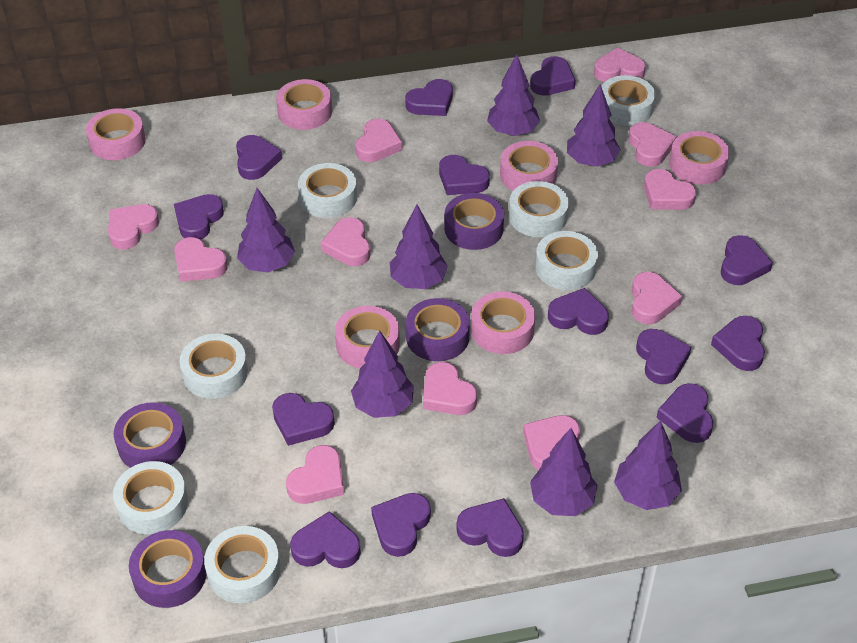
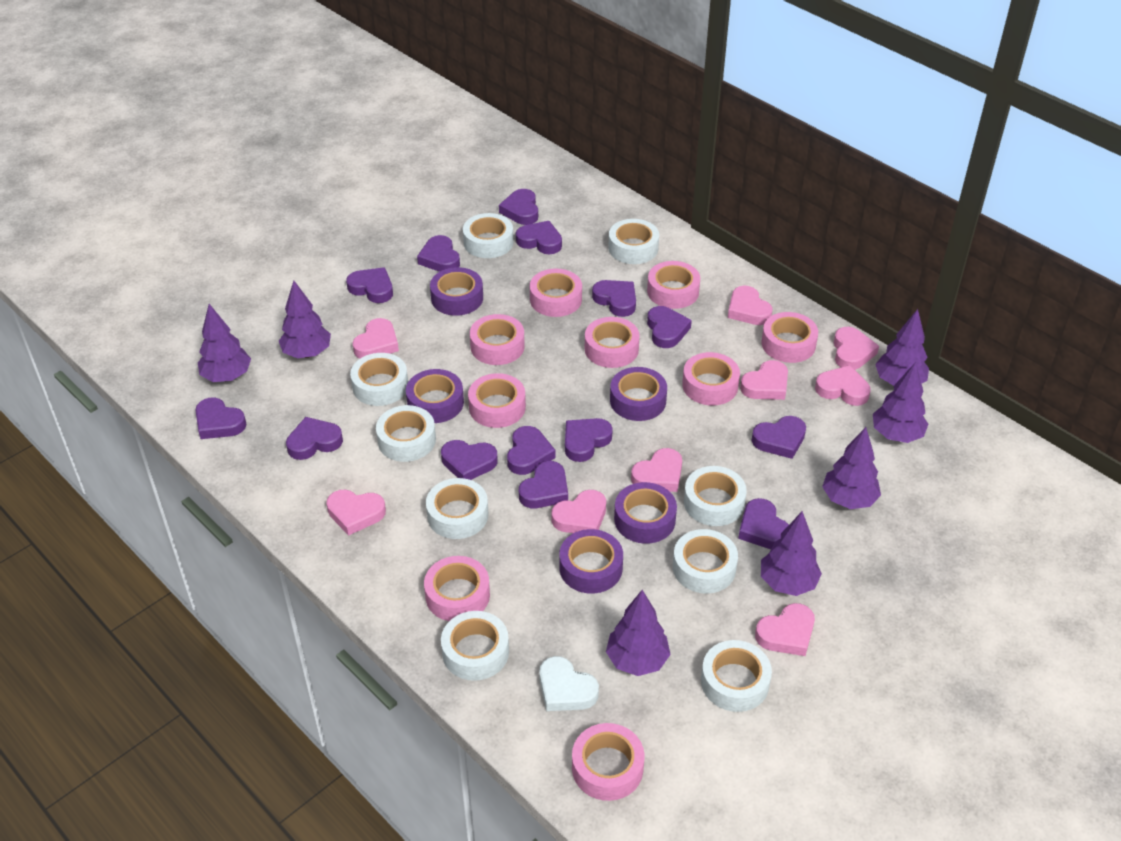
pink heart: [108,204,159,249] [174,237,228,282] [286,445,344,504] [321,217,370,266] [355,119,402,162] [423,362,477,415] [523,415,580,470] [594,48,646,82] [629,122,676,167] [631,272,682,324] [644,169,696,210] = 11 -> [326,490,386,536] [353,318,399,359] [551,490,606,533] [631,448,682,492] [728,286,772,325] [740,360,788,400] [755,603,815,656] [815,365,871,406] [834,327,879,370] = 9
pink tape: [86,108,146,160] [276,79,332,130] [335,306,400,369] [471,291,535,354] [500,141,558,191] [669,131,730,185] = 6 -> [424,556,490,621] [468,373,526,428] [470,314,525,365] [530,269,582,317] [572,723,644,801] [585,317,640,368] [647,261,700,309] [682,352,740,405] [761,312,818,363] = 9
purple tape: [114,402,186,468] [129,530,206,608] [406,298,470,361] [444,193,504,250] = 4 -> [406,369,464,423] [430,267,483,316] [559,529,623,594] [610,367,667,421] [614,482,677,544] = 5
white heart: none = 0 -> [539,656,599,711] = 1
white tape: [113,461,188,534] [179,334,248,399] [204,526,281,603] [298,163,357,218] [509,181,569,237] [535,231,598,290] [602,75,655,126] = 7 -> [350,353,408,406] [376,405,436,462] [426,478,488,539] [441,611,509,681] [463,213,514,258] [608,219,659,264] [673,529,738,594] [684,466,747,526] [701,640,772,712] = 9

